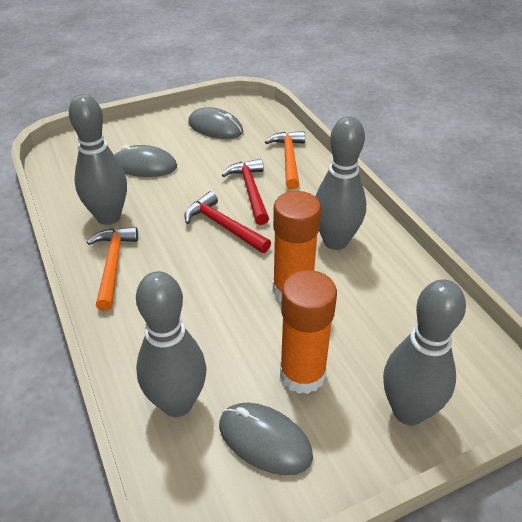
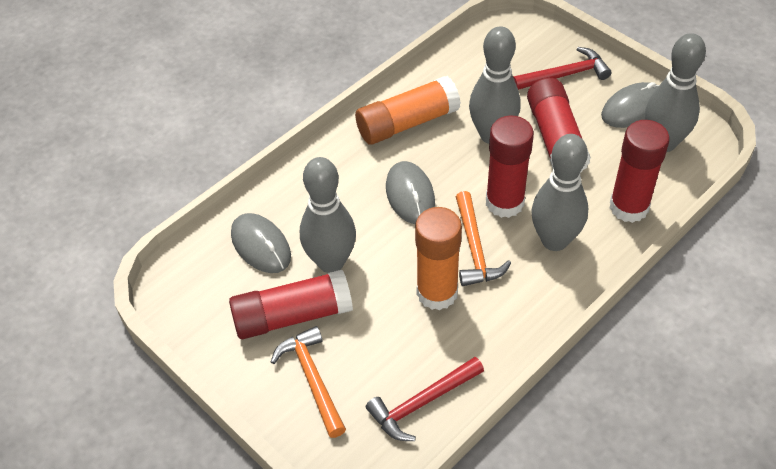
red glue stick: none = 0 -> [229,270,353,339] [486,115,534,218] [527,78,591,173] [610,120,670,223] = 4

